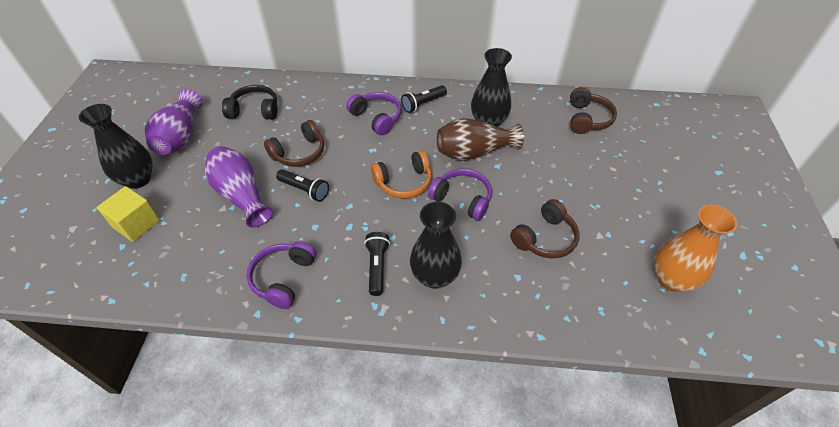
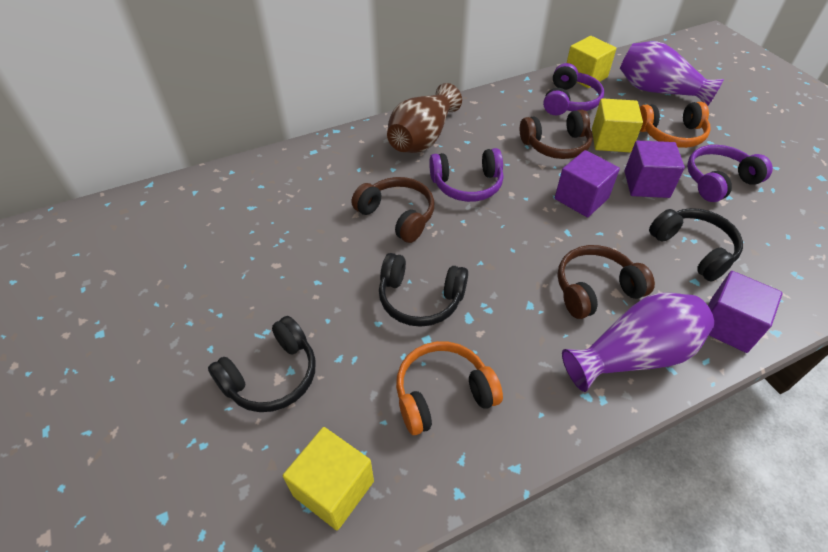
black flashlight: [276,169,329,202] [364,232,390,296] [401,85,447,113] = 3 -> none = 0
black headphones: [222,85,278,120] = 1 -> [208,316,316,412] [379,253,468,327] [649,208,743,282] = 3
black vase: [79,104,153,189] [410,202,462,289] [471,48,512,127] = 3 -> none = 0
orange headphones: [371,150,432,198] = 1 -> [396,341,503,435] [639,102,711,148] = 2
orange vase: [654,205,737,292] = 1 -> none = 0
purple cube: none = 0 -> [555,150,620,217] [624,141,685,198] [708,271,783,353] = 3
yellow cube: [96,186,160,242] = 1 -> [283,427,374,530] [567,36,616,88] [592,98,643,152] = 3

